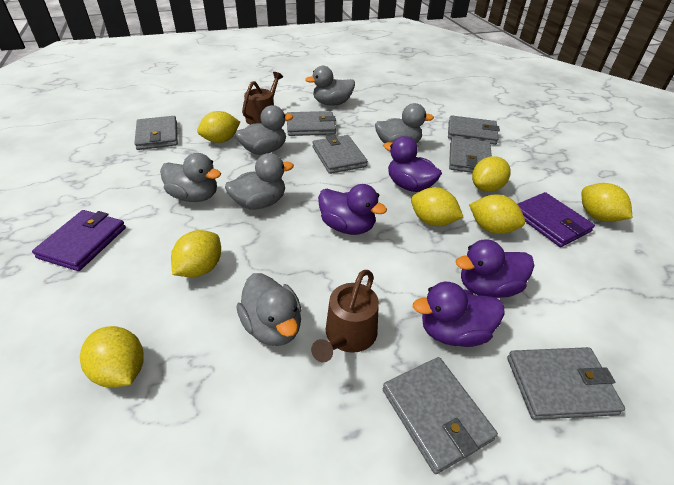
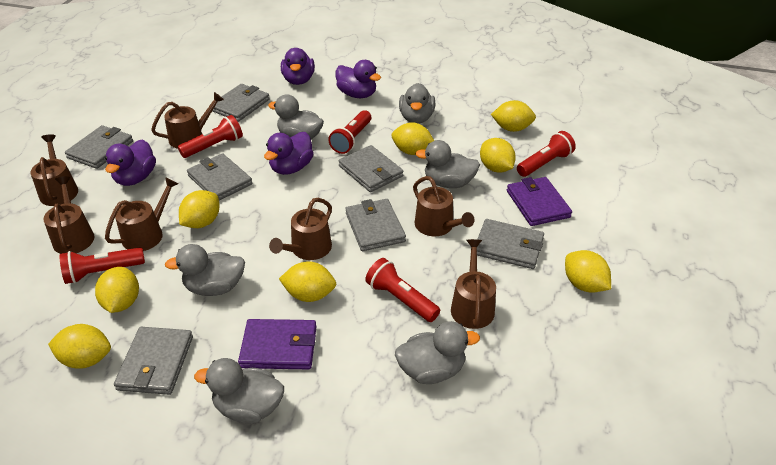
brown watering can: [242,72,283,125] [311,270,379,362] = 2 -> [30,134,78,206] [43,176,94,254] [105,177,178,251] [151,92,224,149] [269,198,332,260] [413,176,474,236] [451,239,496,329] = 7
red flashlight: none = 0 -> [60,247,145,284] [178,115,243,158] [328,110,371,154] [365,258,440,322] [517,131,576,177] = 5
yellow lemon: [80,326,144,388] [171,230,221,277] [197,111,240,143] [411,187,463,226] [469,195,525,234] [472,156,511,192] [582,183,632,222] = 7 -> [48,324,111,369] [95,267,139,313] [179,190,219,228] [279,261,336,302] [391,123,434,155] [480,138,516,173] [491,100,536,132] [565,250,611,293] = 8

